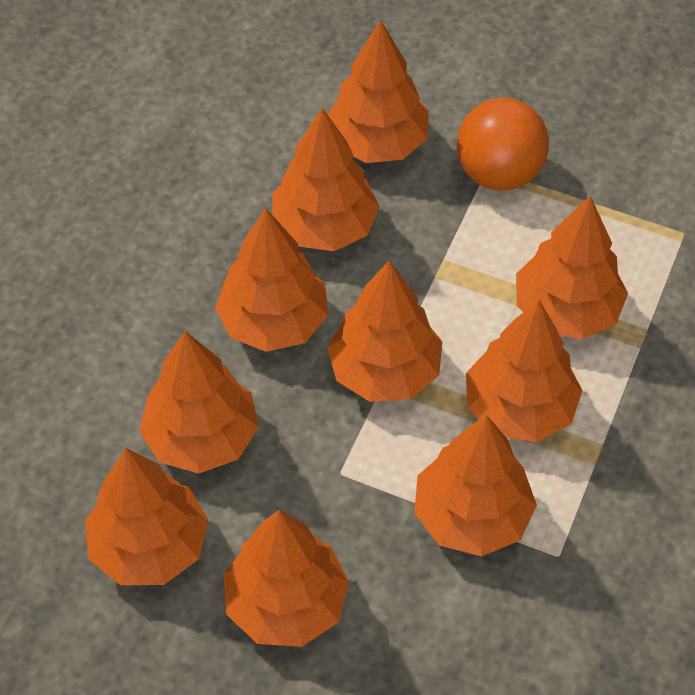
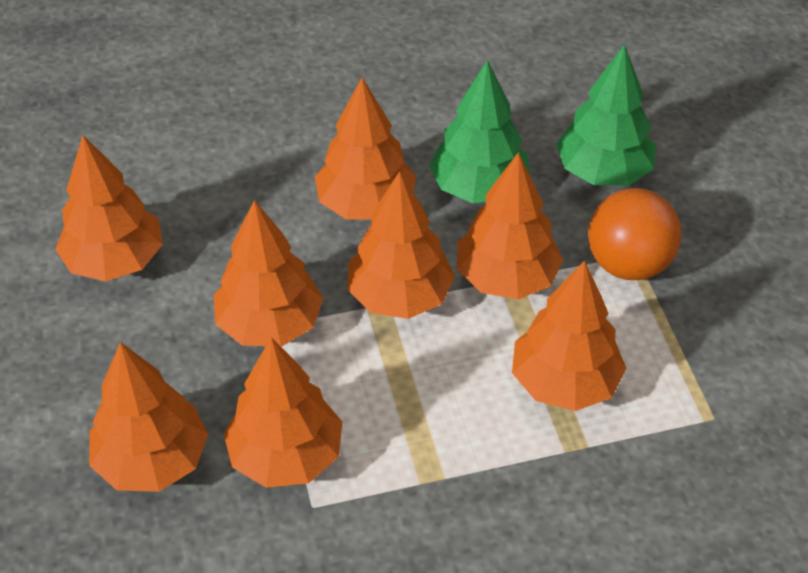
green tree: none = 0 -> [429,60,529,203] [556,44,656,185] = 2
orange tree: [85,448,209,585] [139,331,259,474] [215,208,328,352] [224,510,349,647] [272,108,380,251] [327,260,442,402] [328,20,429,163] [414,415,537,556] [466,300,583,442] [516,196,628,339] = 10 -> [55,135,163,281] [89,342,208,492] [214,200,323,347] [223,337,342,488] [315,78,417,220] [347,171,455,319] [457,152,563,299] [512,260,627,411] = 8

